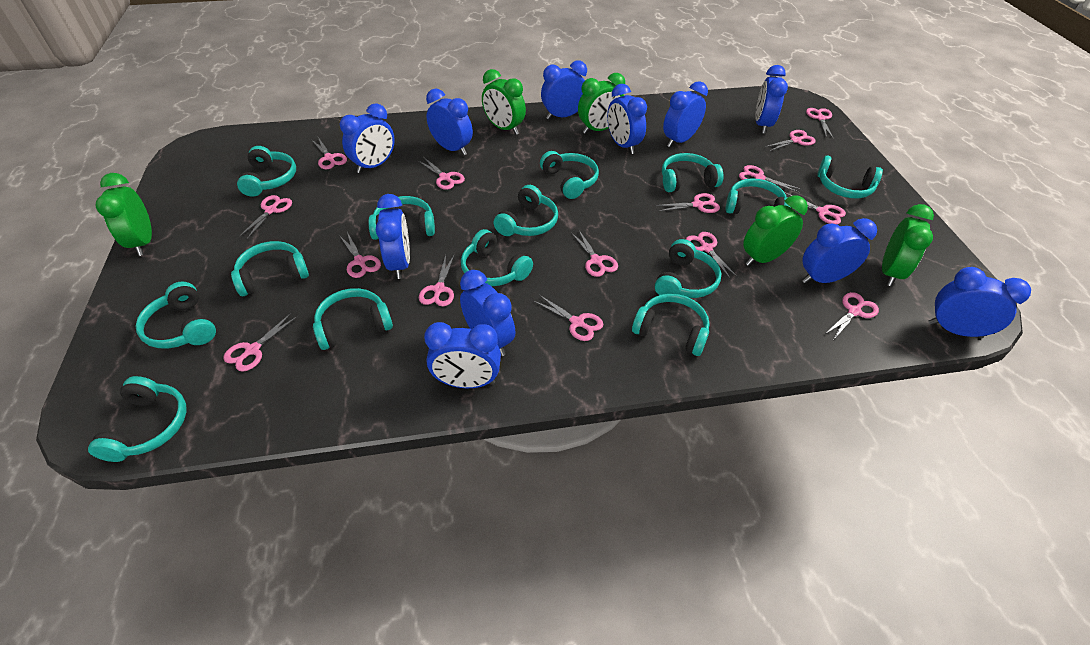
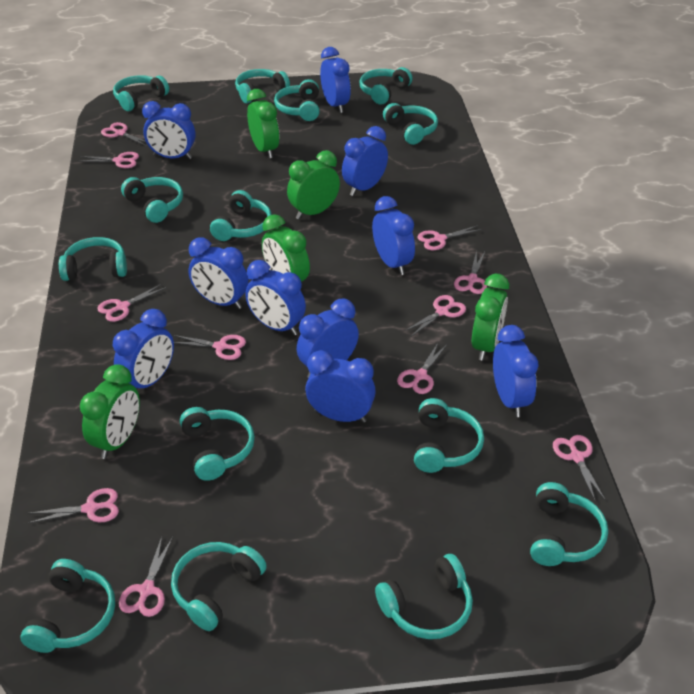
blue clock: [340,103,395,173] [376,194,410,279] [424,322,501,388] [426,88,473,155] [460,270,515,356] [541,61,587,119] [607,84,647,154] [663,81,708,147] [755,65,788,134] [802,218,877,283] [929,267,1031,339] = 11 -> [113,309,174,389] [142,101,195,159] [188,237,248,309] [246,260,306,335] [297,299,359,378] [305,350,376,423] [320,47,351,113] [342,126,388,196] [372,196,415,275] [493,325,538,417] = 10
pink scissors: [223,313,298,372] [239,195,292,239] [312,137,347,169] [339,232,381,278] [417,157,465,190] [419,254,455,306] [534,295,603,341] [571,229,618,277] [655,193,720,213] [686,232,738,279] [739,165,801,193] [765,130,816,151] [784,192,846,225] [806,108,833,138] [824,292,879,339] = 15 -> [28,488,119,523] [78,152,139,168] [97,284,167,322] [101,122,146,146] [119,537,173,617] [173,335,246,360] [397,343,447,394] [405,295,466,337] [417,225,482,250] [454,251,487,294] [553,435,606,501] = 11

